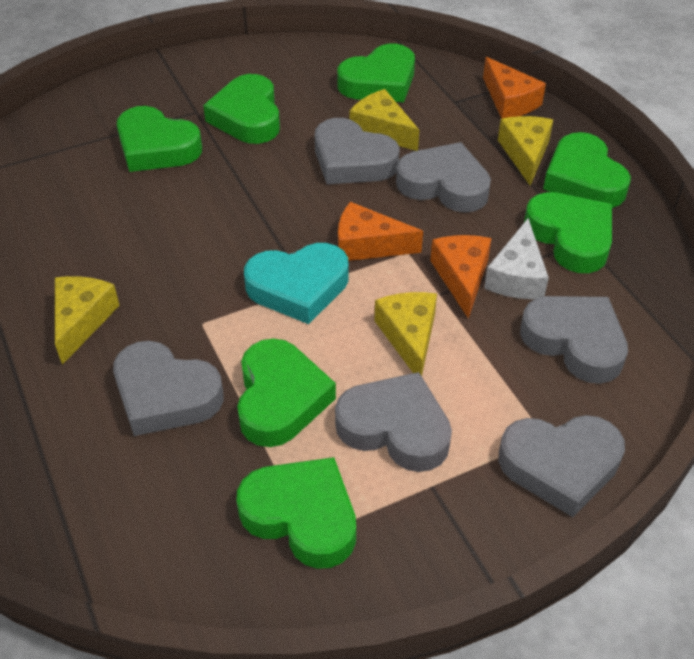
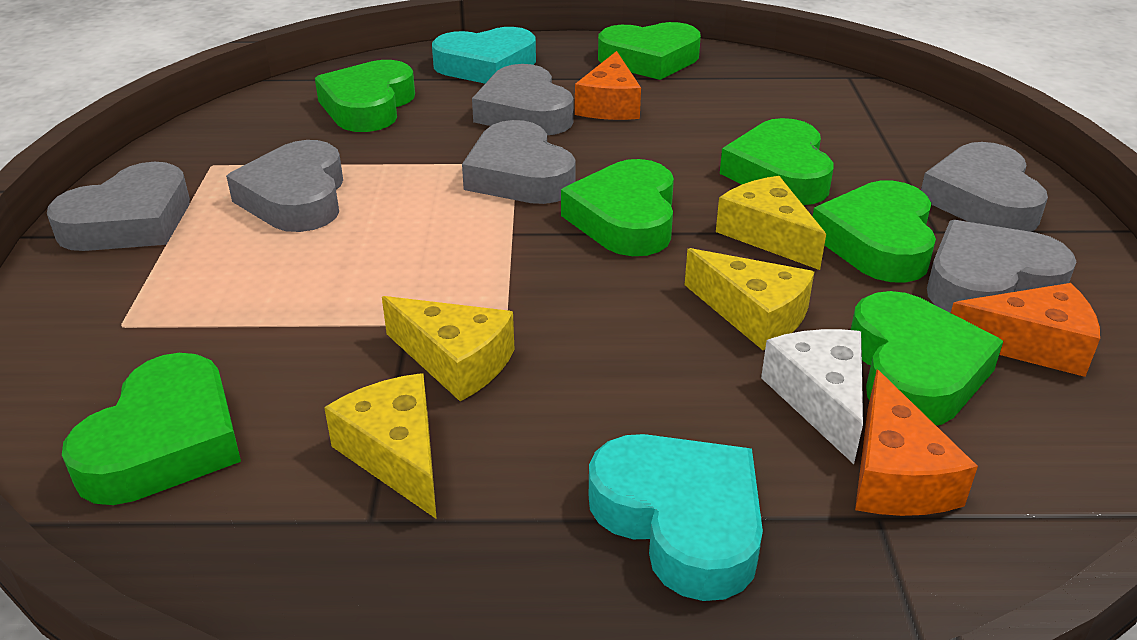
turquoise heart: [244,243,348,324] = 1 -> [432,27,536,84] [589,434,763,601] = 2

